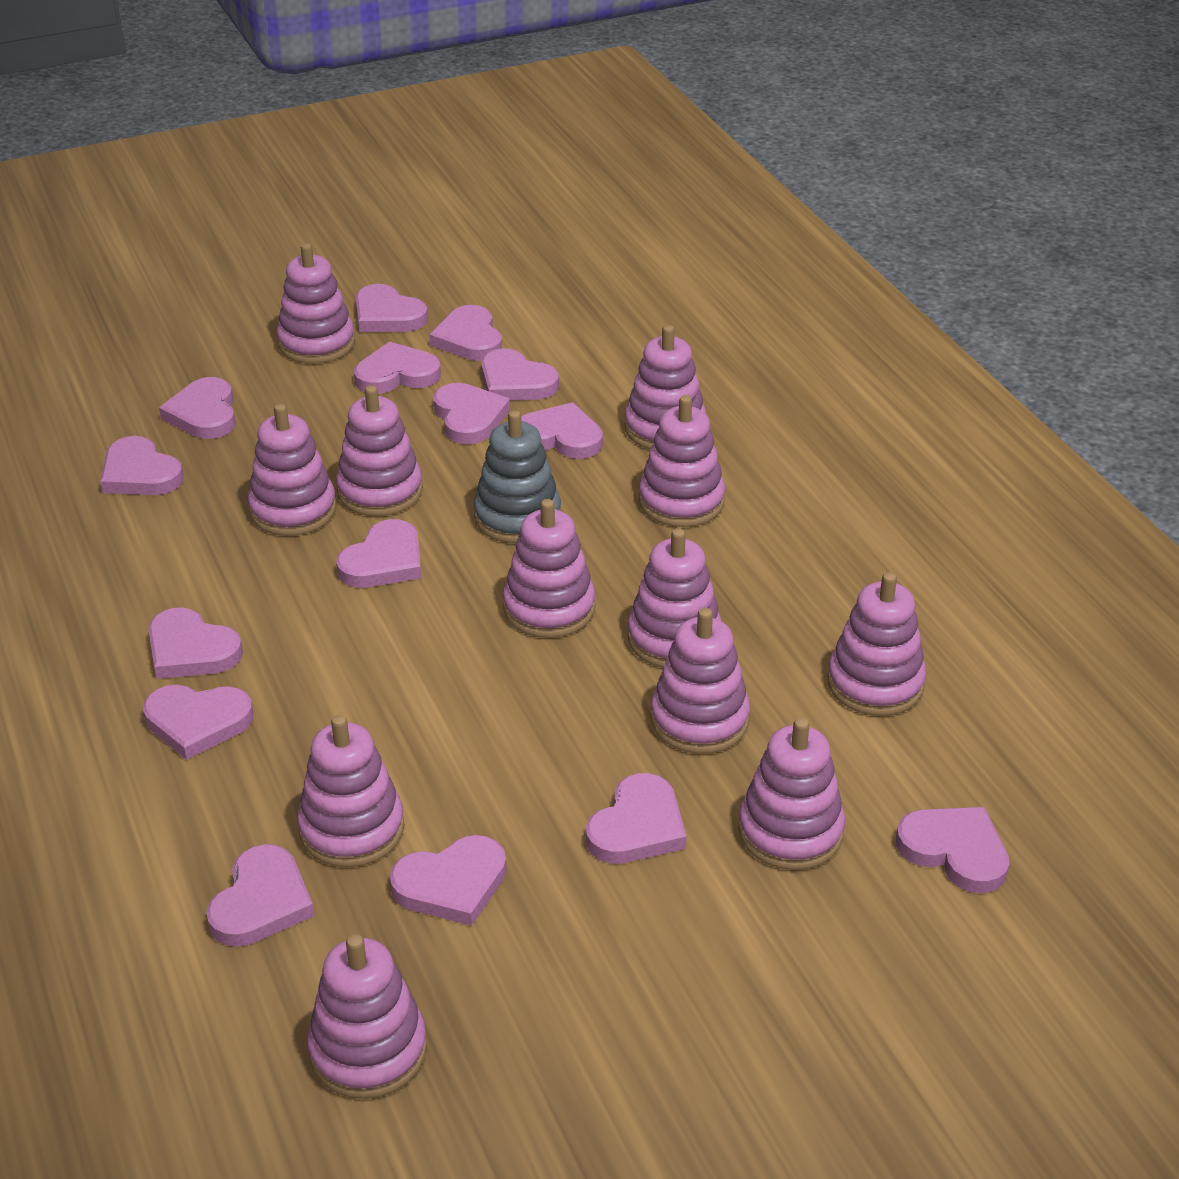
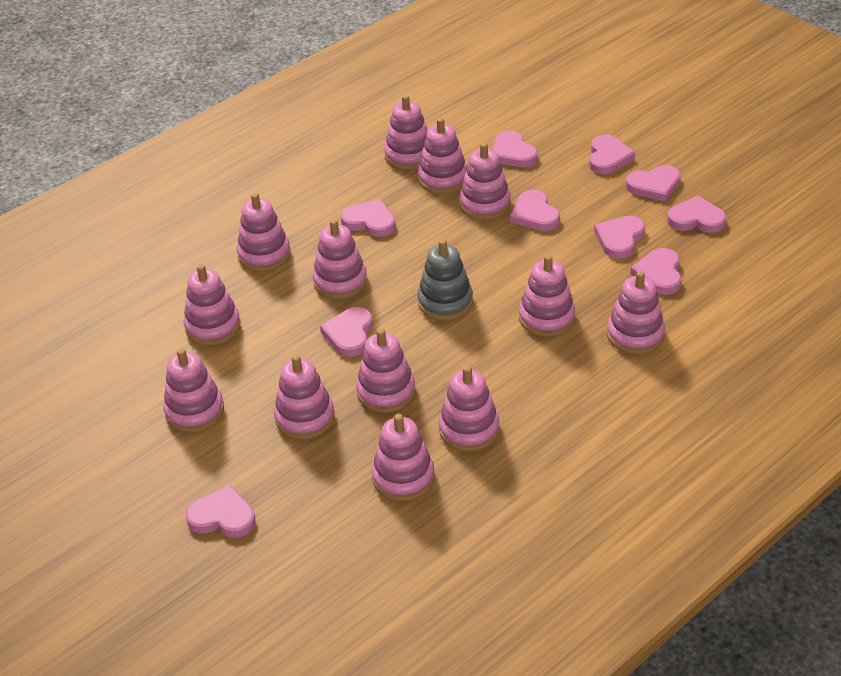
pink heart: [100,436,183,495] [143,685,253,760] [148,608,243,679] [159,377,235,439] [206,844,315,947] [336,519,421,588] [354,342,441,394] [356,284,428,332] [390,835,506,926] [429,305,502,361] [433,383,510,444] [481,348,559,400] [521,402,603,459] [586,773,687,864] [896,807,1010,893] = 15 -> [185,485,256,538] [320,307,373,357] [341,199,396,237] [493,131,538,167] [510,190,560,231] [589,134,635,174] [594,216,645,259] [626,165,681,202] [631,248,682,295] [667,196,727,233] = 10
pink stacking toy: [248,403,336,536] [277,243,355,364] [297,715,404,867] [307,934,427,1099] [336,385,423,516] [503,499,595,638] [625,325,707,449] [627,528,721,668] [639,395,726,527] [651,608,750,754] [738,717,845,870] [827,572,926,716] = 12 -> [163,348,224,433] [184,264,240,346] [237,193,290,272] [274,355,334,440] [313,219,367,299] [356,328,415,413] [372,414,434,501] [384,95,427,170] [418,118,467,194] [439,366,499,452] [459,142,510,220] [519,255,575,337] [607,271,665,354] = 13

